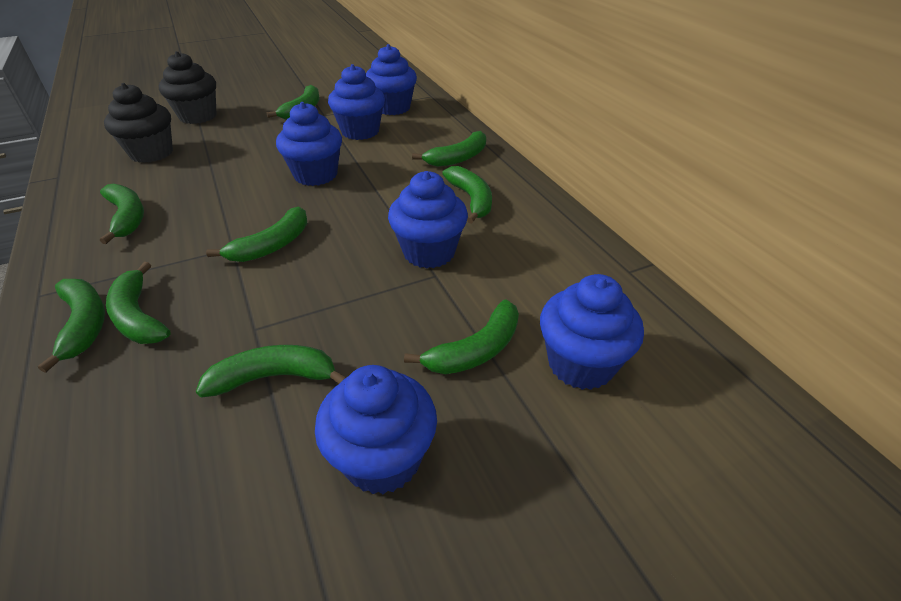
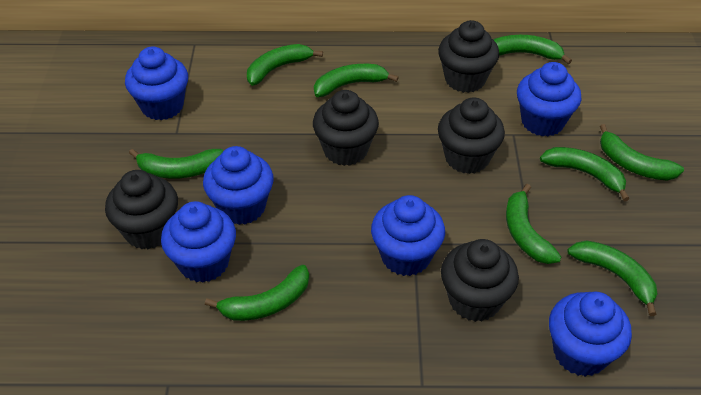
black cupcake: [104,83,173,163] [159,51,217,124] = 2 -> [105,170,178,249] [313,90,379,166] [438,20,499,93] [438,97,505,174] [441,239,519,322] = 5

